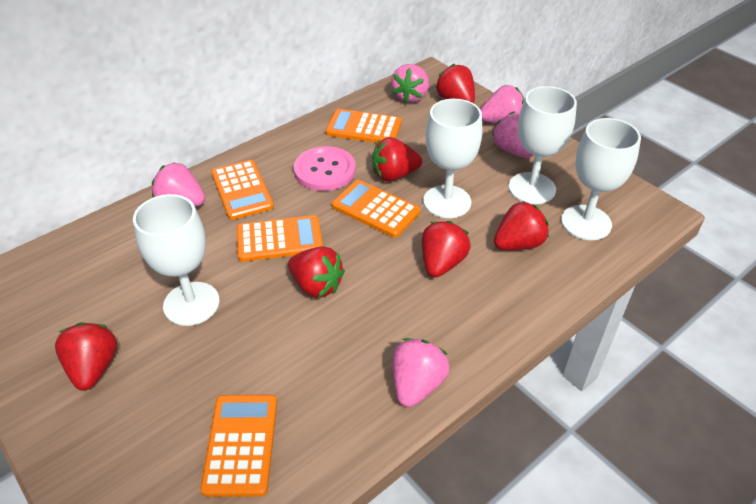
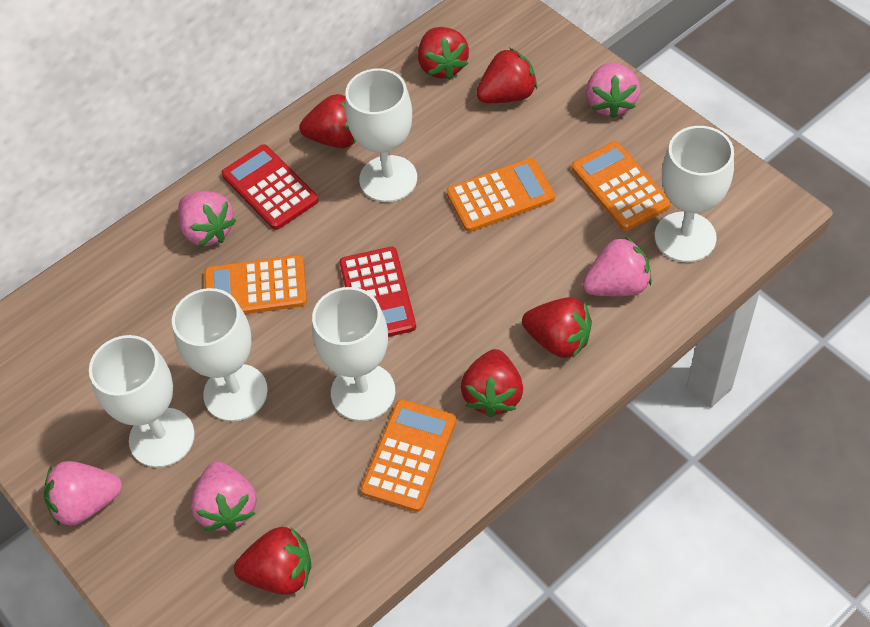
orange calculator: [200,395,277,497] [211,160,274,220] [236,215,323,262] [326,109,402,143] [332,180,420,238] = 5 -> [204,255,307,314] [361,399,456,512] [446,158,555,232] [572,141,671,231] = 4
pink button: [294,146,356,191] = 1 -> none = 0
red calculator: none = 0 -> [221,144,319,230] [339,247,416,337] = 2
white goblet: [133,194,220,326] [423,99,482,218] [509,86,577,204] [561,118,641,240] = 4 -> [89,335,195,468] [172,288,268,422] [312,287,395,421] [345,68,417,202] [655,126,734,262] = 5

